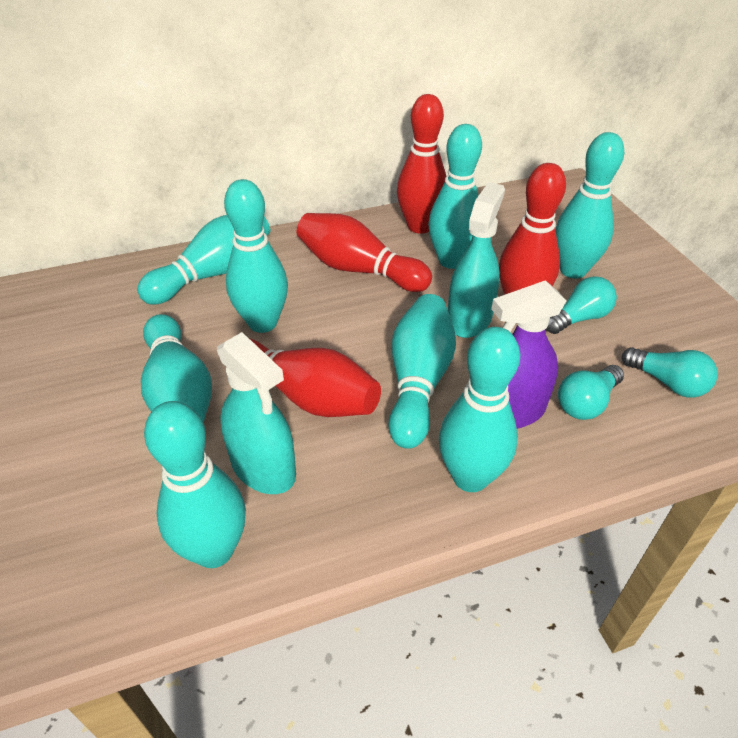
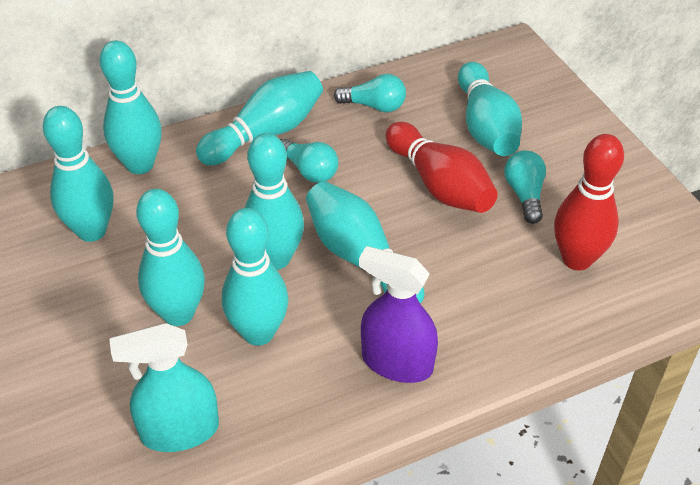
red bowling pin: [249,338,381,417] [296,213,432,292] [397,94,446,234] [499,163,566,295] = 4 -> [386,122,498,213] [554,134,624,270] = 2
turquoise spray bottle: [217,332,296,494] [448,182,505,338] = 2 -> [109,323,219,452] = 1

